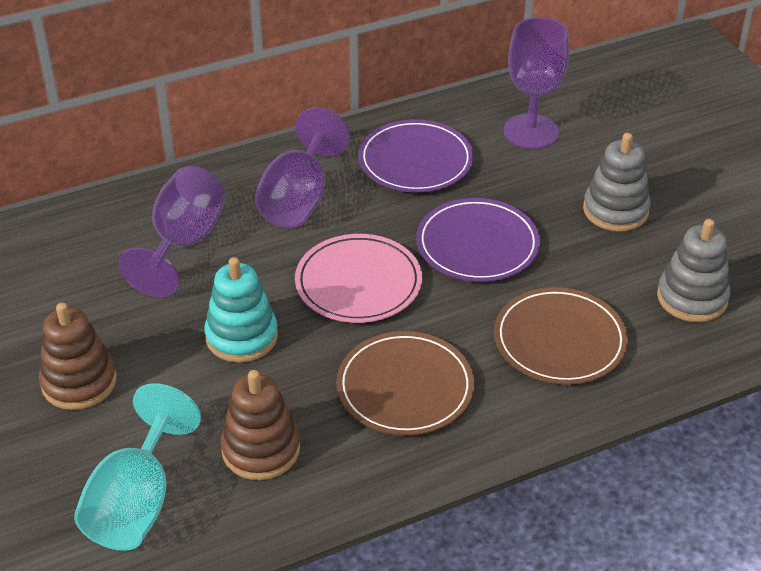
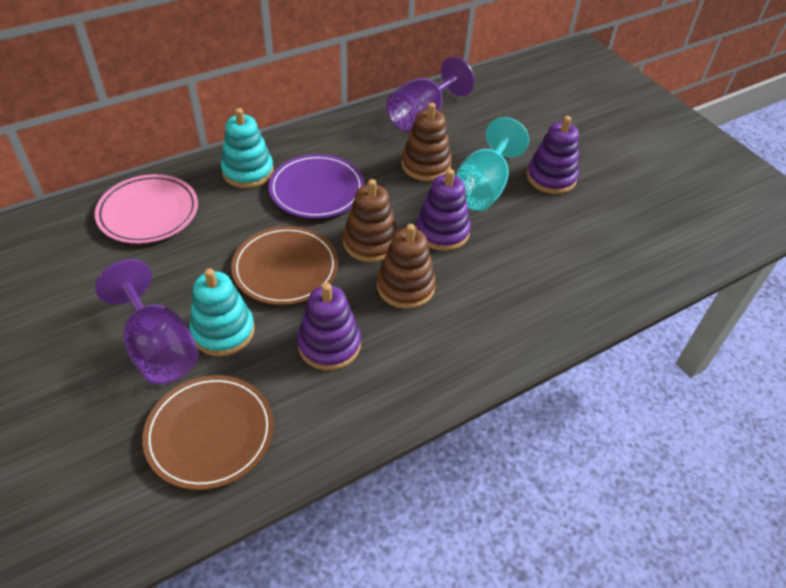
brown stacking toy: [39,303,117,410] [220,370,300,480] = 2 -> [343,179,398,262] [377,224,436,309] [401,103,452,181] = 3
grey stacking toy: [583,133,651,232] [657,219,731,322] = 2 -> none = 0
purple goblet: [118,166,226,297] [255,108,350,228] [503,17,569,149] = 3 -> [95,259,199,384] [386,56,475,132] = 2
purple plate: [358,119,474,193] [417,198,540,282] = 2 -> [269,154,364,219] = 1
purple stacking toy: none = 0 -> [297,283,361,370] [416,169,471,251] [527,116,579,194] = 3
turquoise stacking toy: [204,257,278,363] = 1 -> [189,268,255,356] [221,108,274,188] = 2

